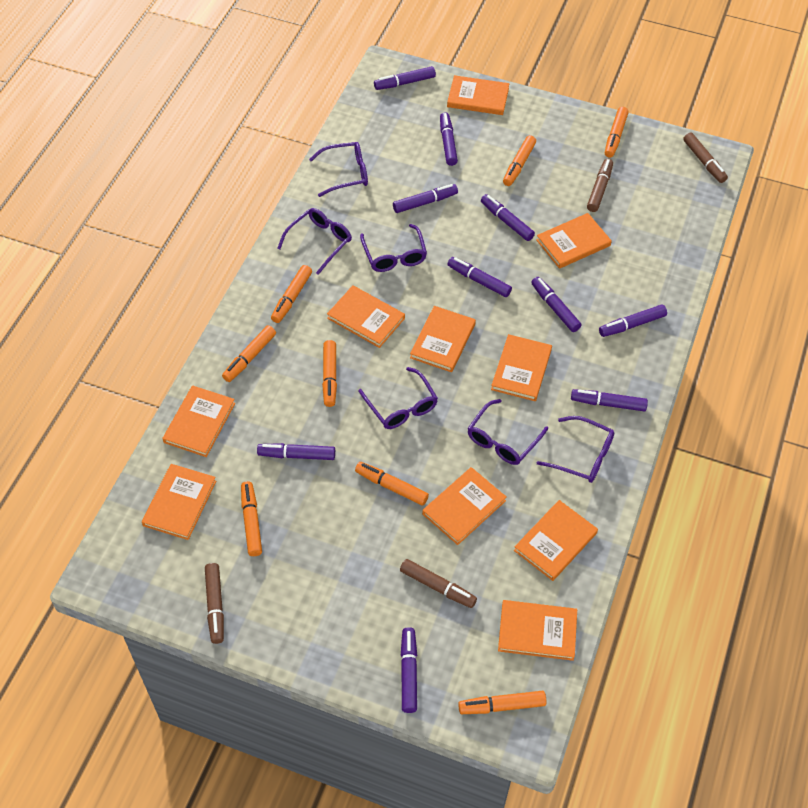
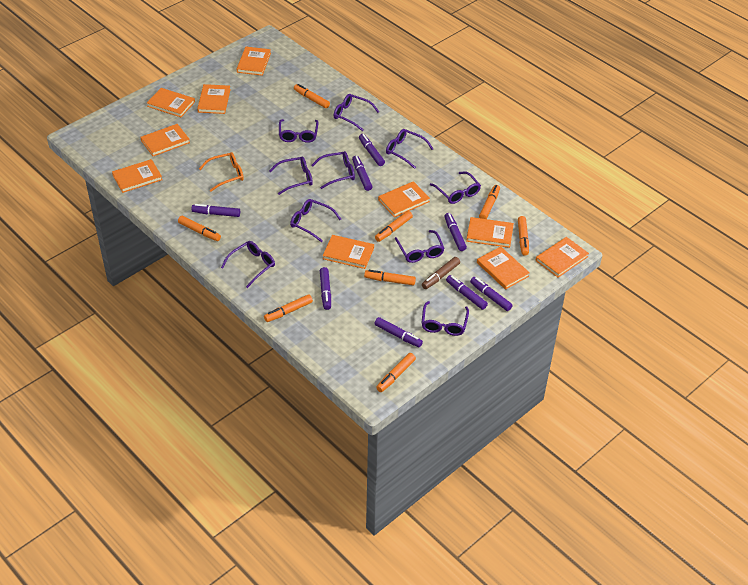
brown marker: [205,563,224,644] [400,559,477,608] [587,159,613,212] [683,132,728,183] = 4 -> [422,257,460,289] = 1
orange glasses: none = 0 -> [199,152,244,192] = 1
purple glasses: [277,208,352,275] [309,142,368,197] [359,367,438,429] [360,224,427,272] [468,399,548,465] [537,416,614,483] = 6 -> [221,241,275,288] [269,157,313,195] [279,119,319,143] [290,199,341,242] [311,151,355,189] [333,94,379,131] [386,129,433,169] [395,230,444,263] [421,301,469,336] [430,171,481,204] = 10
purple marker: [257,443,335,460] [374,66,436,90] [393,184,458,213] [401,627,417,713] [440,112,458,166] [448,257,512,297] [481,194,535,241] [531,277,581,332] [571,389,648,411] [599,304,667,337] = 10 -> [191,204,240,217] [320,267,331,310] [352,156,373,191] [359,134,385,166] [374,317,423,347] [444,213,467,251] [446,275,488,310] [470,277,513,311] = 8

